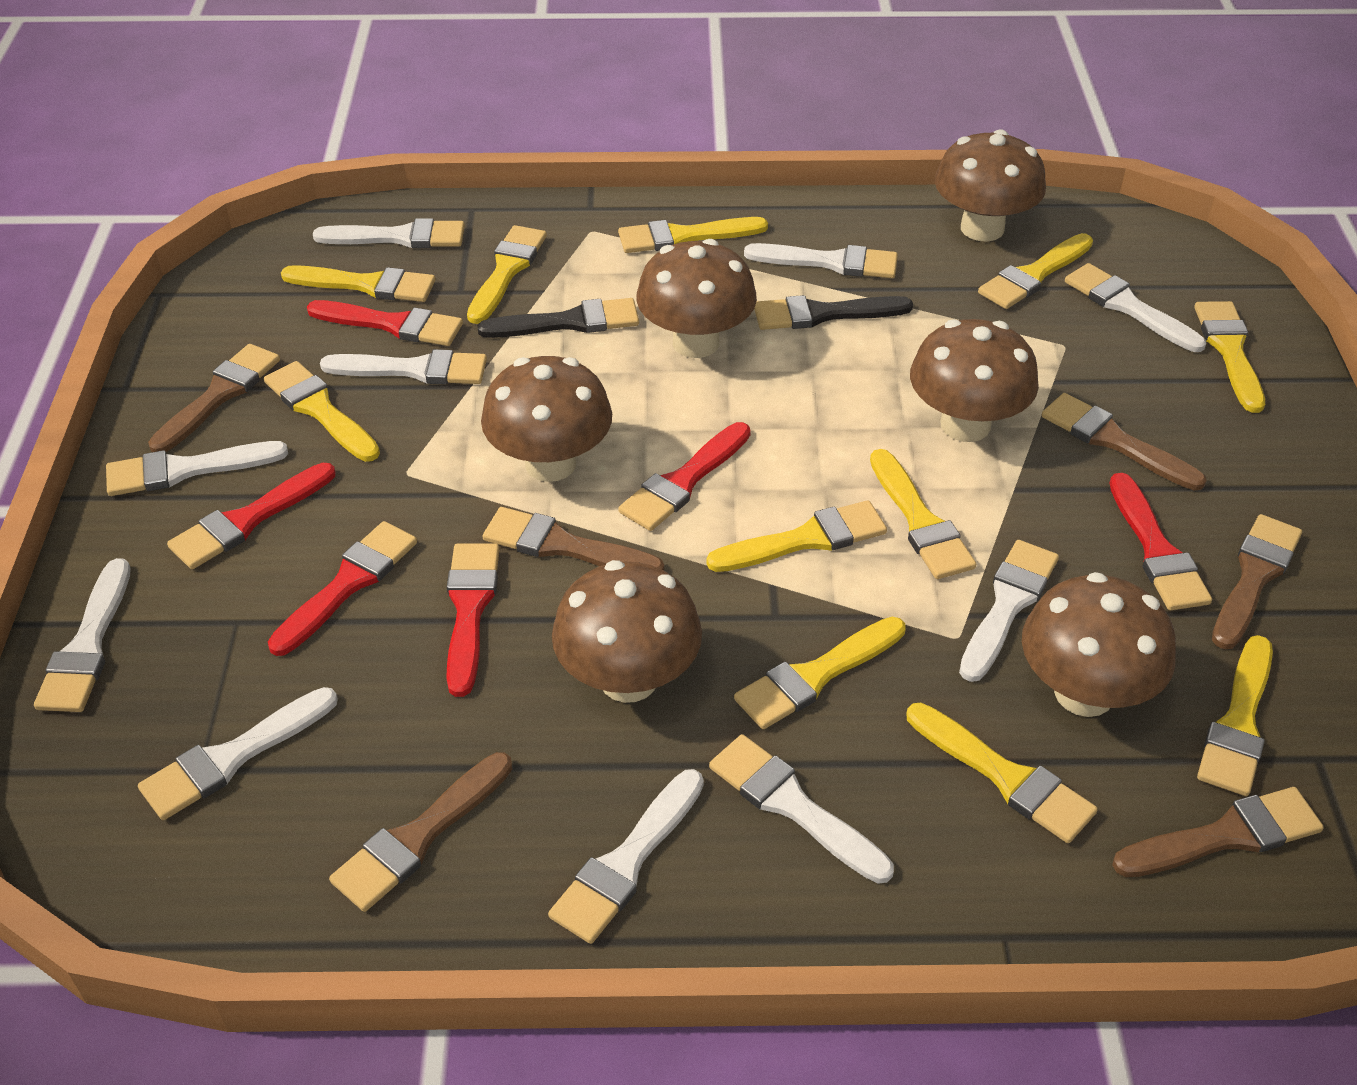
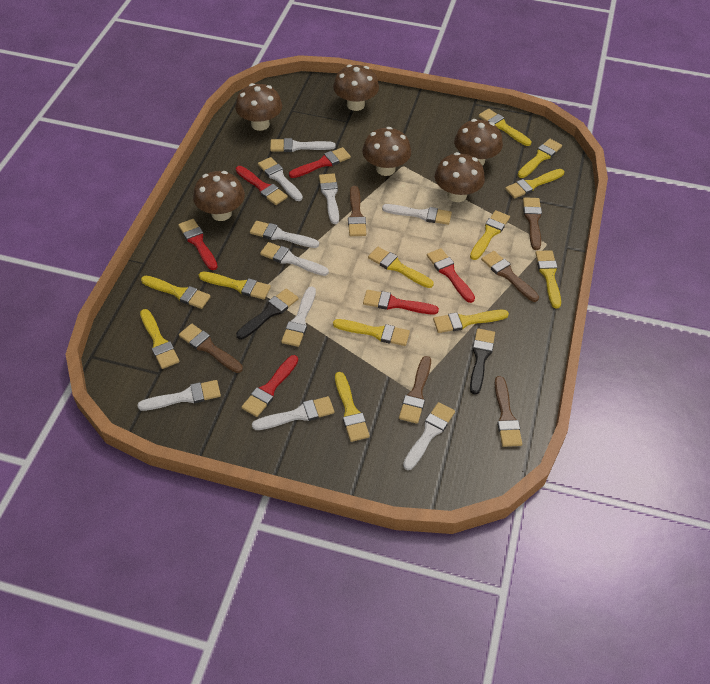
yellow brush: [264,361,380,462] [281,265,436,302] [467,225,547,324] [618,217,768,253] [706,500,887,572] [734,617,906,729] [870,449,976,579] [907,703,1098,843] [978,233,1093,309] [1194,301,1265,413] [1197,635,1273,796] = 11 -> [140,309,180,369] [141,276,211,309] [199,272,271,300] [333,319,410,346] [335,372,370,442] [368,247,434,288] [433,310,509,333] [470,210,510,260] [479,109,531,146] [505,169,564,199] [518,139,562,178] [535,250,561,308] = 12

